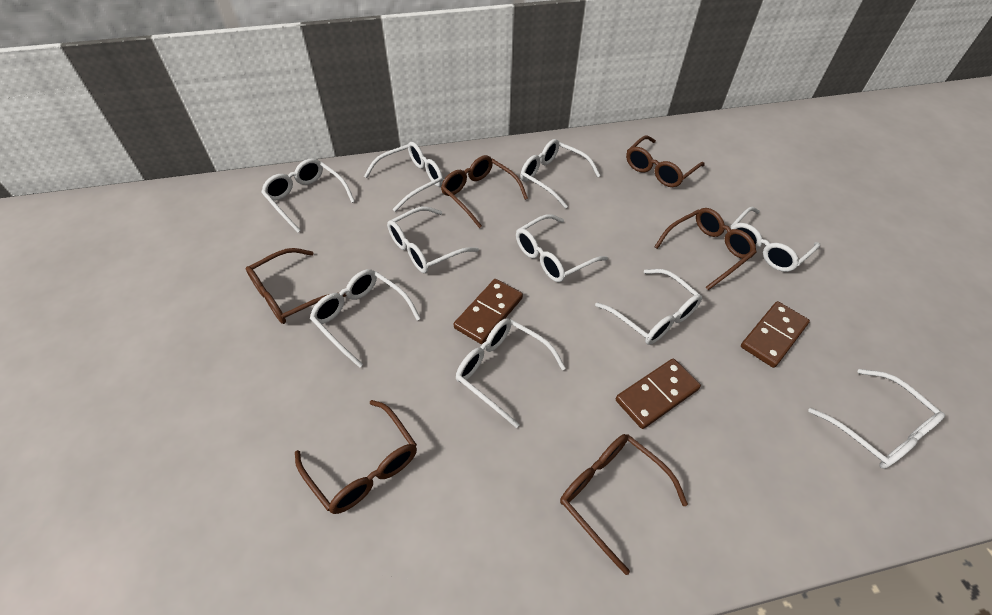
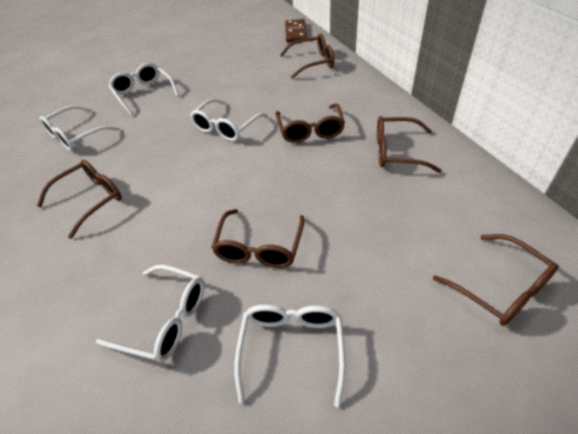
brown domino: [454,279,523,344] [616,359,701,429] [741,301,810,368] = 3 -> [285,19,307,42] = 1
white glasses: [261,159,355,233] [310,269,421,368] [364,142,443,212] [387,206,479,273] [456,318,566,428] [516,214,608,282] [521,139,601,208] [595,269,702,345] [730,207,820,272] [808,369,945,469] = 10 -> [40,106,119,151] [96,265,205,362] [108,63,179,115] [190,99,268,141] [234,305,345,407] = 5

